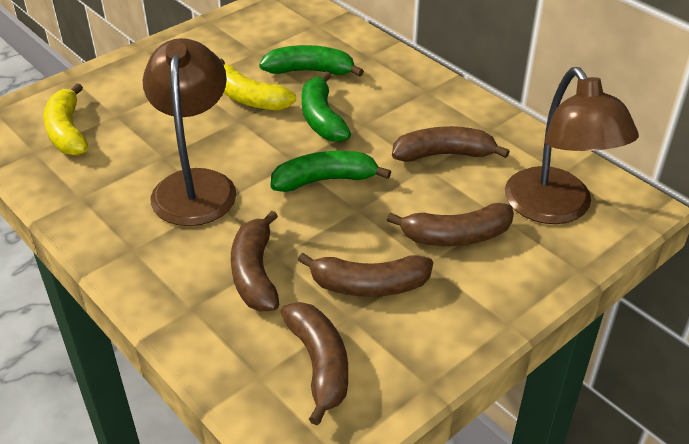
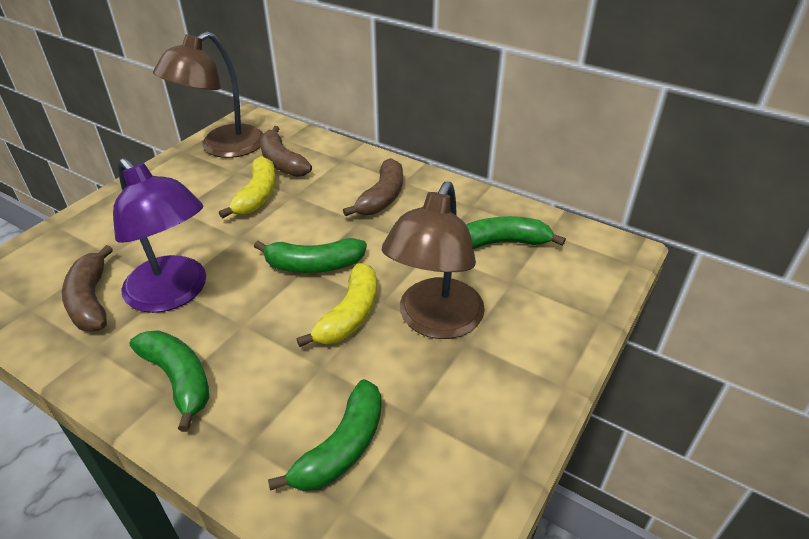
brown banana: [231,211,279,311] [281,302,348,425] [298,253,433,297] [387,203,514,246] [392,126,510,162] = 5 -> [62,245,113,332] [260,126,312,177] [343,158,403,216] = 3
green banana: [259,45,364,77] [271,151,391,192] [302,72,351,142] = 3 -> [129,330,209,432] [254,238,367,273] [268,379,382,491] [466,216,566,249] = 4
purple lamp: none = 0 -> [113,158,206,313] = 1

